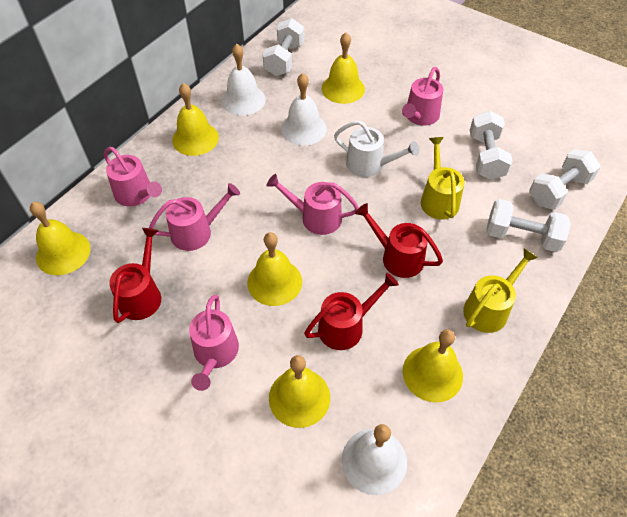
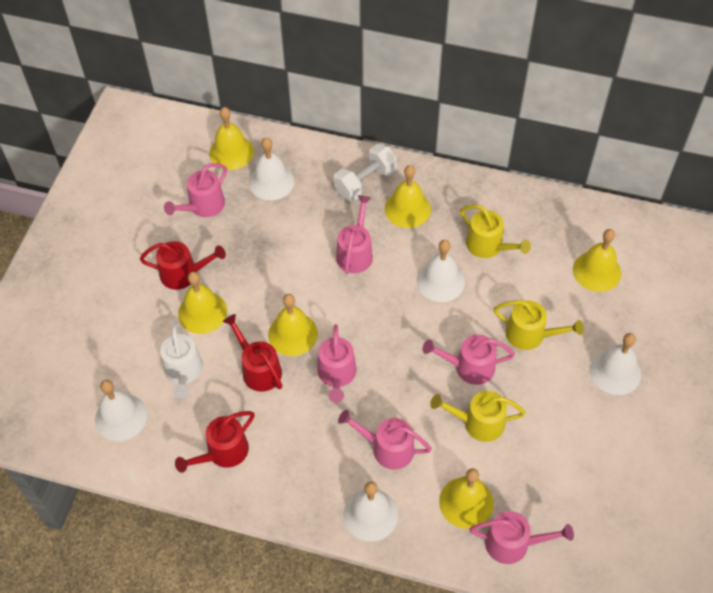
pink watering can: [104,147,162,206] [149,183,240,251] [189,294,239,391] [267,174,359,235] [402,67,443,126] = 5 -> [164,163,227,217] [317,324,357,403] [336,195,373,274] [338,410,432,470] [423,335,515,385] [469,511,574,564] = 6
white bell: [222,44,266,116] [281,73,327,146] [342,424,407,495] = 3 -> [95,380,147,441] [249,137,294,200] [343,481,398,542] [416,240,465,302] [590,333,641,395] = 5
white dumbbell: [262,18,305,76] [470,111,513,180] [487,199,571,252] [529,149,601,210] = 4 -> [333,144,397,201] = 1
yellow watering can: [421,137,465,220] [463,248,538,333] = 2 -> [430,391,526,442] [460,205,531,258] [494,300,584,350] = 3

